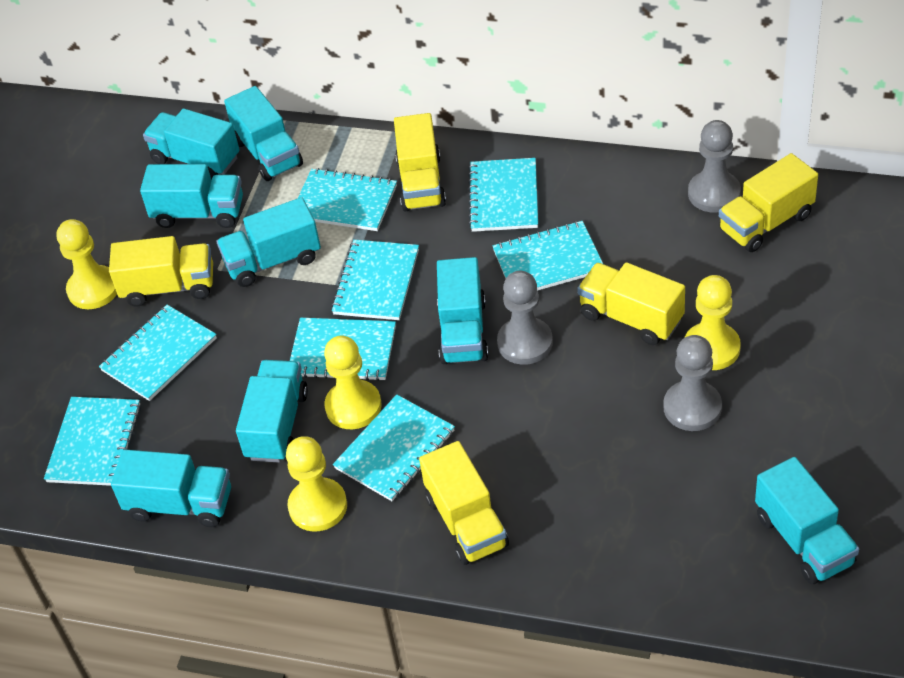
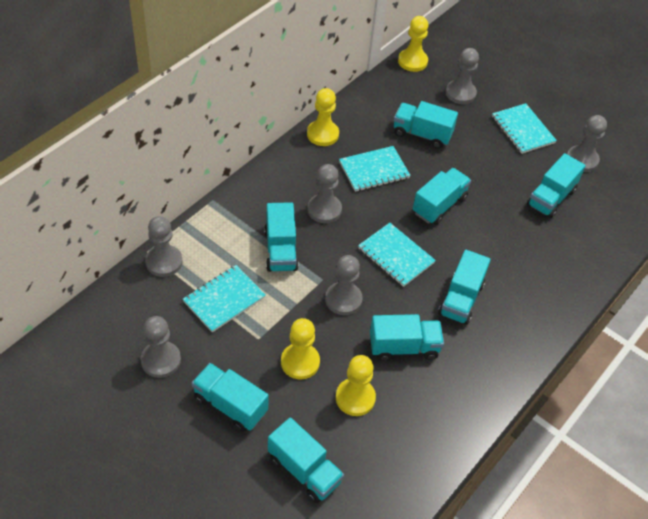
grey pawn: [497,271,553,365] [663,335,722,431] [688,120,741,213] = 3 -> [141,316,181,378] [145,216,183,277] [307,164,342,223] [325,255,363,315] [446,48,479,104] [567,115,607,172] = 6
turquoise notebook: [44,397,141,486] [99,305,217,401] [290,318,396,381] [297,168,397,231] [331,240,419,320] [333,394,455,501] [468,158,538,232] [493,221,603,291] = 8 -> [183,265,266,333] [339,146,411,192] [358,223,436,287] [492,103,557,154] = 4
yellow truck: [109,236,213,306] [394,113,446,211] [419,441,509,565] [577,262,685,345] [719,153,818,252] = 5 -> none = 0

